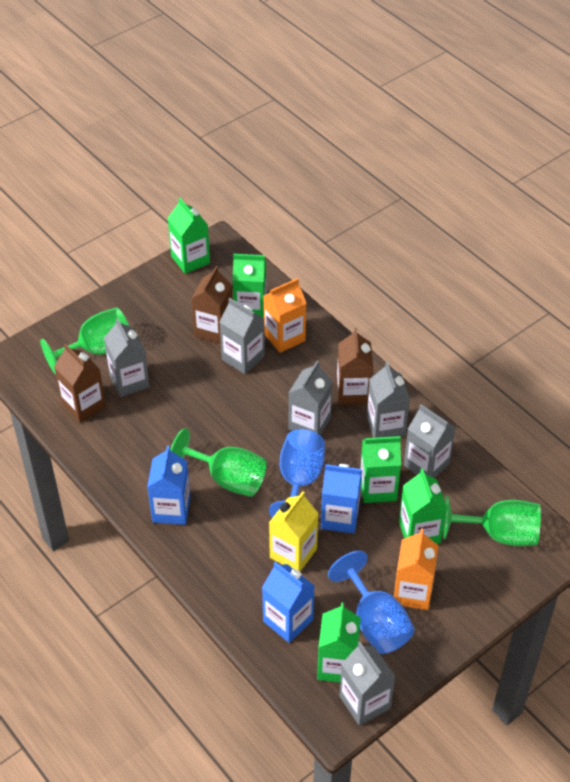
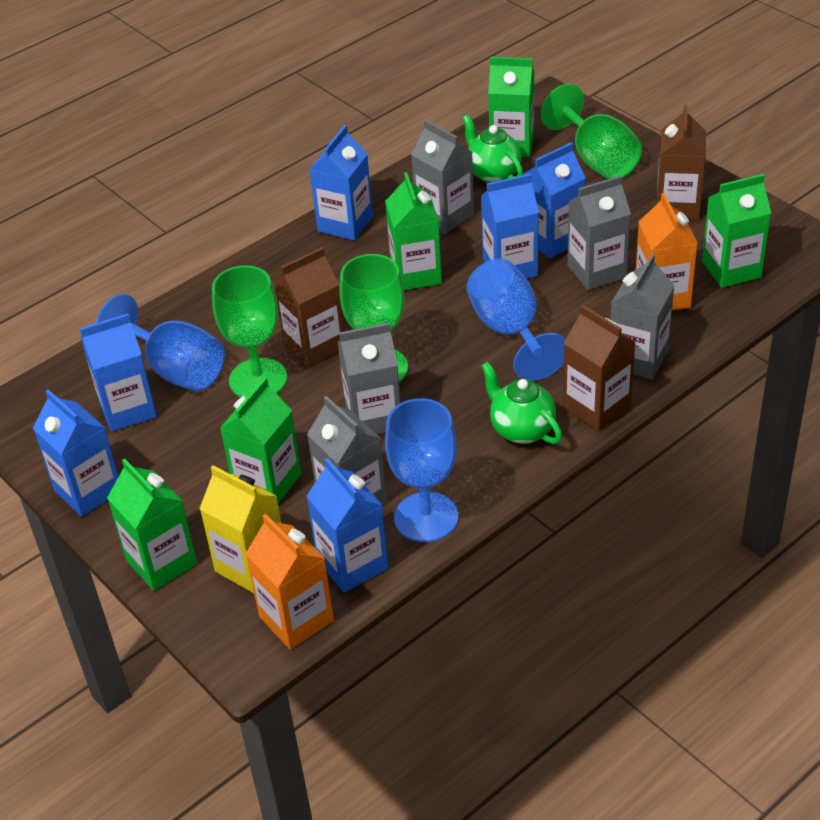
blue carton: [147,446,190,525] [262,562,314,643] [321,464,362,534] = 3 -> [33,389,119,517] [80,314,157,432] [306,458,389,593] [309,125,373,241] [481,174,539,279] [522,142,585,258] = 6
blue goblet: [269,429,325,518] [328,550,415,654] = 2 -> [95,294,225,391] [385,398,458,542] [467,259,566,381] = 3
green teapot: none = 0 -> [462,115,523,183] [481,362,562,444] = 2
grey carton: [104,318,150,397] [220,298,265,374] [289,361,332,436] [340,642,395,726] [367,362,410,438] [404,404,456,478] = 6 -> [307,396,387,505] [337,322,401,434] [411,120,474,234] [567,175,631,290] [610,254,675,380] = 5

